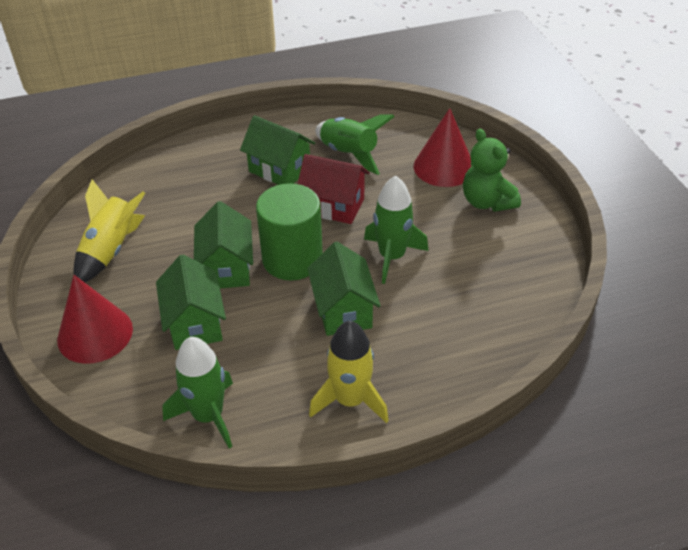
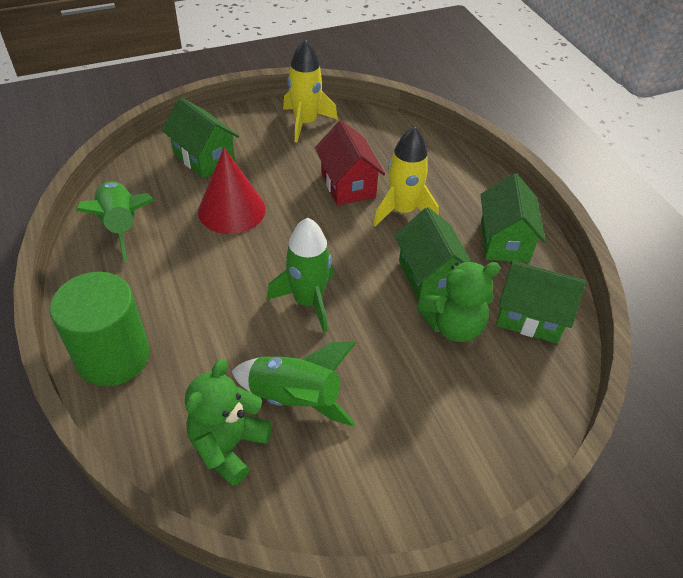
green teddy bear: [463,129,521,212] = 1 -> [185,359,272,486] [417,262,501,342] = 2
red cone: [57,275,133,364] [414,108,471,187] = 2 -> [198,147,266,234] = 1

